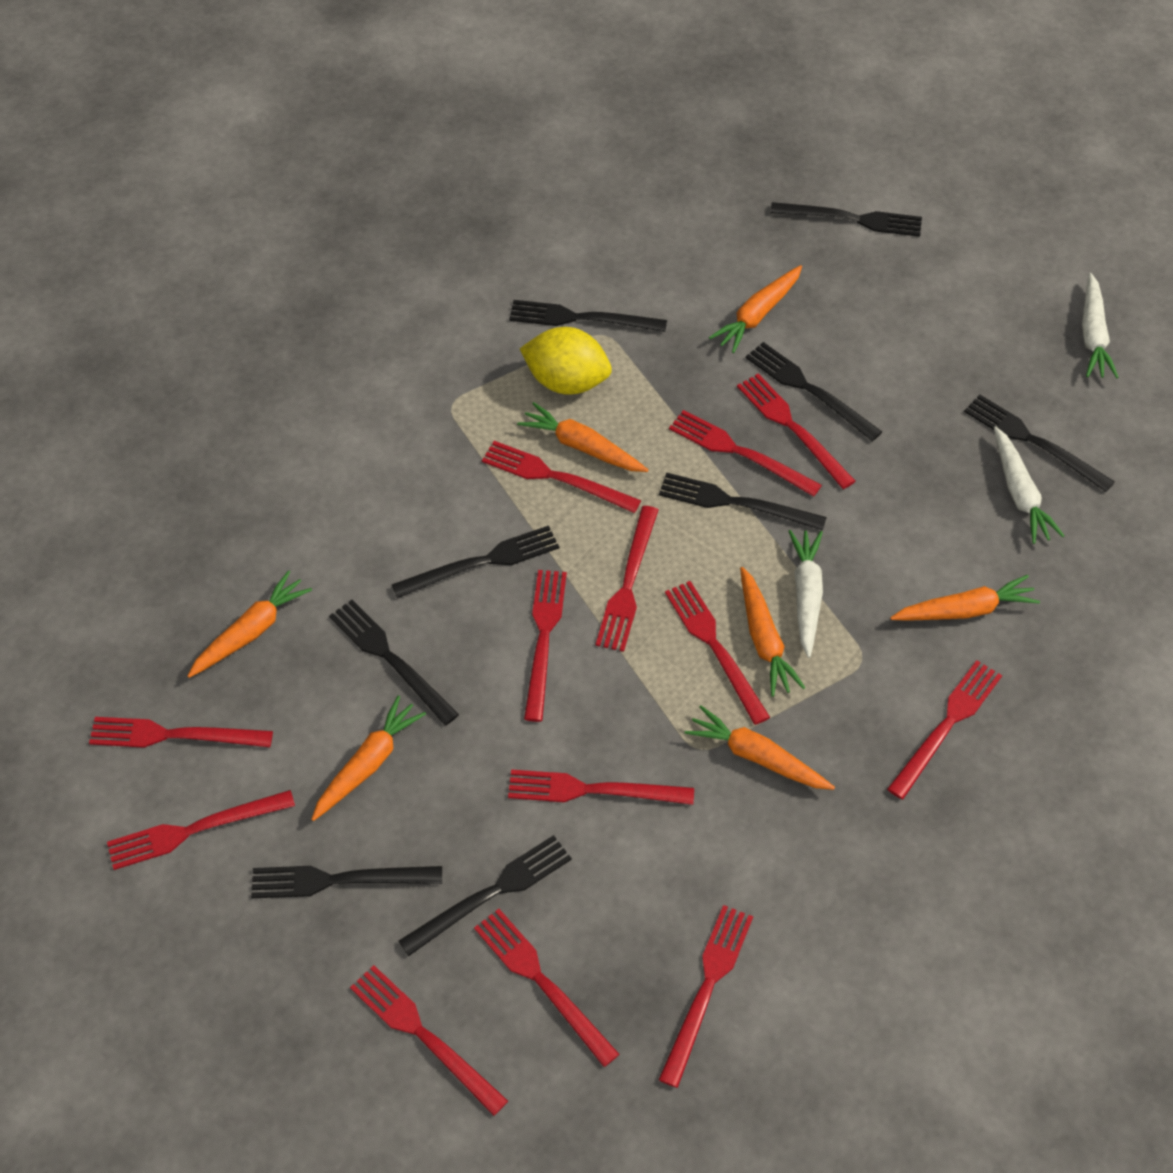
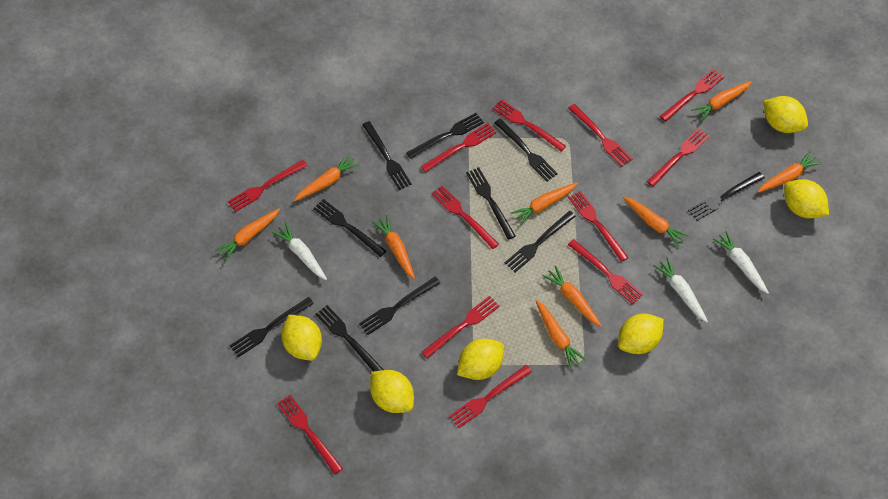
black fork: [251,866,442,898] [329,600,459,725] [392,525,559,598] [398,835,572,956] [509,300,667,332] [659,473,827,531] [746,342,882,441] [770,202,922,237] [964,394,1115,492] = 9 -> [230,297,314,357] [313,199,386,257] [315,305,384,372] [359,277,440,335] [362,121,412,190] [406,113,484,159] [466,167,516,240] [494,118,558,182] [505,211,576,272] [688,172,765,221] = 10
orange carrot: [187,570,312,678] [311,696,426,821] [517,402,648,472] [685,706,835,790] [709,265,802,353] [740,567,806,697] [890,575,1040,621] = 7 -> [215,208,280,261] [294,154,359,201] [372,215,415,279] [511,183,578,226] [536,300,586,369] [542,266,602,327] [623,196,689,247] [691,81,752,121] [758,151,821,193] = 9
red fork: [89,717,273,748] [107,790,295,870] [350,965,508,1116] [474,909,619,1067] [482,441,641,513] [508,769,694,805] [524,570,567,722] [596,506,659,652] [659,905,753,1088] [665,581,770,725] [669,410,822,497] [737,374,855,489] [887,660,1002,799] = 13 -> [228,160,308,212] [277,395,343,474] [421,123,497,172] [422,296,500,359] [431,185,499,249] [449,365,532,428] [493,99,566,152] [568,104,632,167] [568,191,629,262] [568,239,643,304] [647,128,710,187] [660,69,724,121] = 12
yellow lemon: [520,327,612,395] = 1 -> [281,315,322,360] [370,370,414,413] [457,339,504,380] [618,314,664,354] [763,96,808,133] [784,179,829,218] = 6

